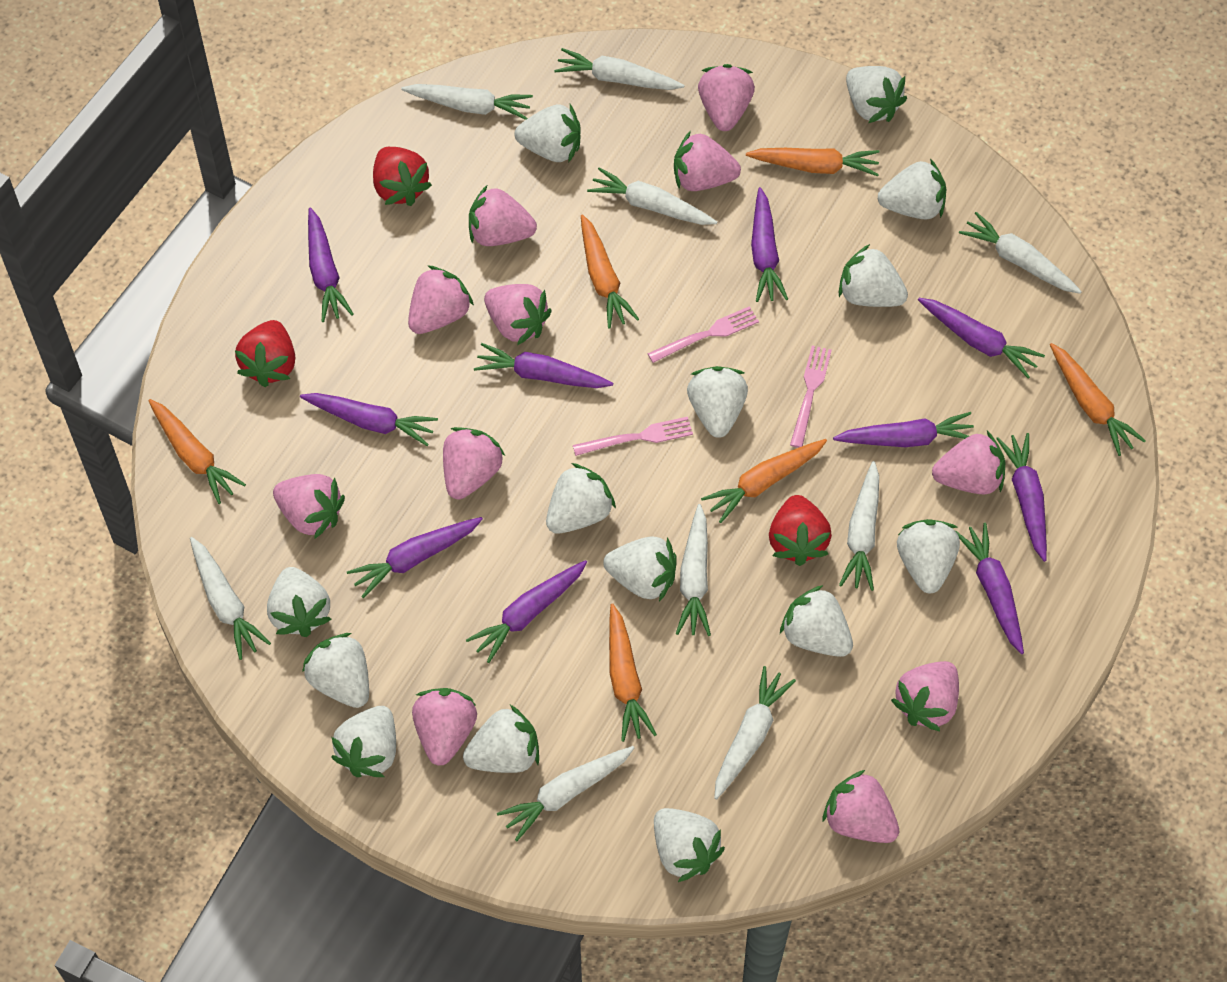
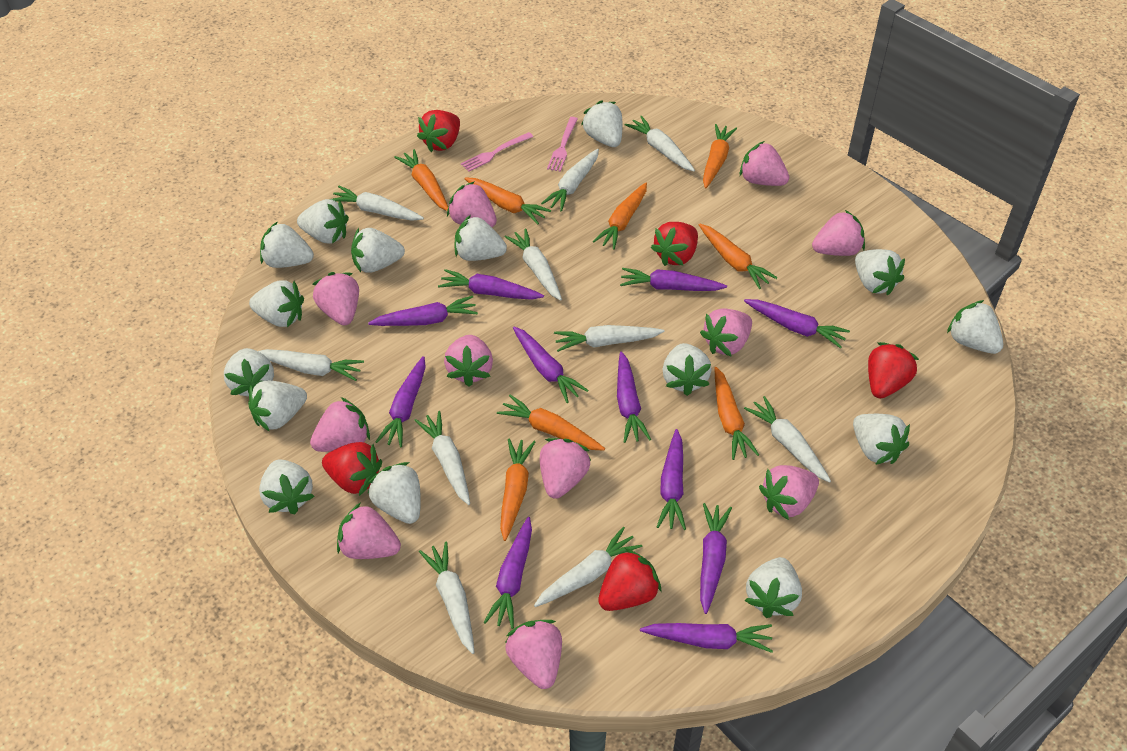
orange carrot: [148,399,246,504] [581,215,639,328] [609,603,657,742] [701,439,827,523] [746,148,879,176] [1050,343,1146,456] = 6 -> [394,149,448,211] [464,177,551,224] [497,395,605,450] [500,439,535,541] [593,182,647,250] [699,223,778,289] [703,124,737,189] [715,367,759,460] = 8
pink fork: [573,417,693,456] [647,306,759,363] [790,345,832,448] = 3 -> [461,132,533,172] [547,117,578,172] = 2
purple carrot: [300,393,438,446] [308,208,354,322] [347,517,483,598] [466,560,587,663] [474,343,613,388] [751,187,788,302] [833,412,974,447] [918,298,1045,379] [955,523,1024,654] [996,433,1047,562] = 10 -> [368,296,478,326] [375,356,426,447] [438,269,544,300] [483,517,532,629] [513,327,588,403] [617,351,651,443] [620,268,727,291] [640,623,773,653] [657,429,686,530] [700,503,732,614] [744,299,850,348] = 11
red strawberry: [235,320,295,387] [373,147,432,206] [769,495,832,566] = 3 -> [322,442,382,496] [417,110,460,152] [598,548,661,611] [651,222,698,266] [868,342,919,399] = 5
white carrot: [190,537,271,660] [401,84,533,120] [497,746,634,841] [554,48,685,90] [587,167,717,225] [676,504,711,636] [714,666,796,800] [839,461,879,591] [959,212,1082,294] = 9 -> [258,349,364,381] [331,186,424,221] [414,411,470,505] [419,541,475,654] [504,228,562,301] [534,527,642,607] [541,149,599,212] [554,325,665,352] [625,116,695,172] [744,396,831,483] = 10
white strawberry: [267,567,332,637] [302,633,369,708] [331,706,396,777] [463,705,539,773] [514,104,581,162] [546,463,616,534] [603,536,677,602] [654,808,725,882] [687,366,748,438] [780,585,853,657] [838,244,908,307] [846,66,907,123] [878,159,946,219] [897,519,960,594] = 14 -> [224,348,274,396] [248,380,307,432] [249,280,304,327] [259,460,315,514] [260,221,314,268] [297,199,349,244] [351,228,405,273] [368,462,421,524] [454,215,507,261] [581,100,622,147] [662,343,712,396] [744,557,802,618] [853,414,910,465] [855,249,905,295] [947,300,1003,354] = 15

